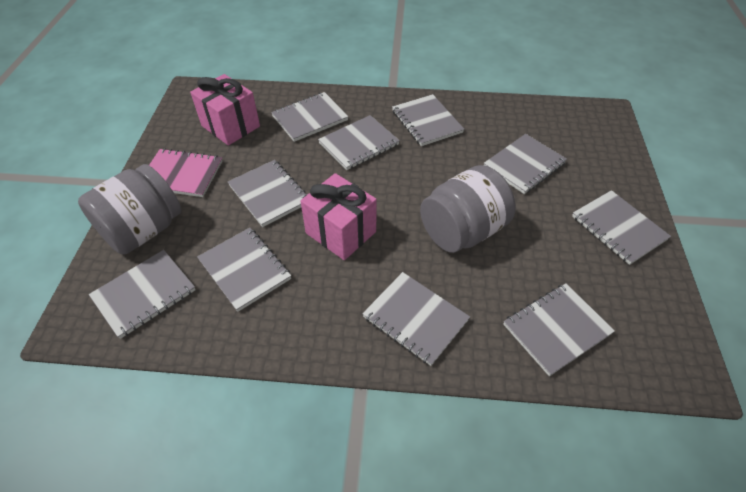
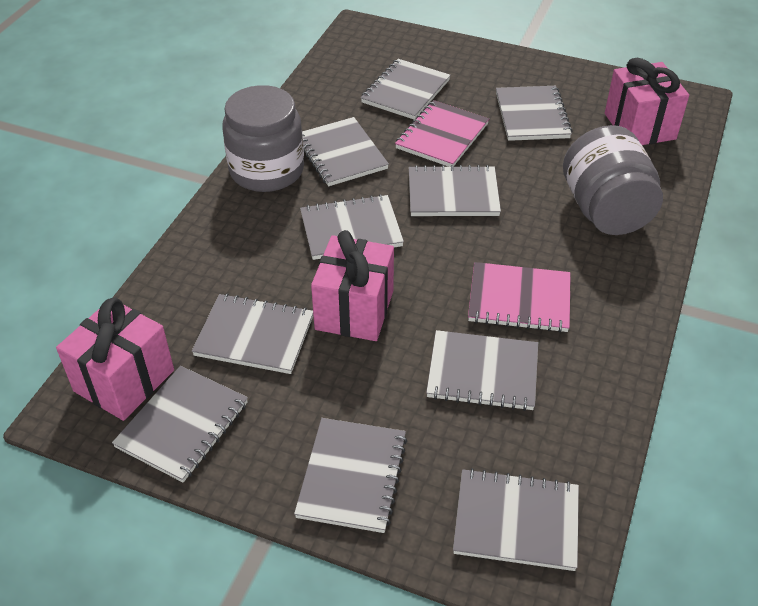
pink gift: [190,74,260,146] [300,173,377,260] = 2 -> [56,297,174,421] [311,230,394,341] [605,58,689,145] = 3
pink notebook: [149,148,222,197] = 1 -> [395,100,489,167] [468,262,571,333] = 2

